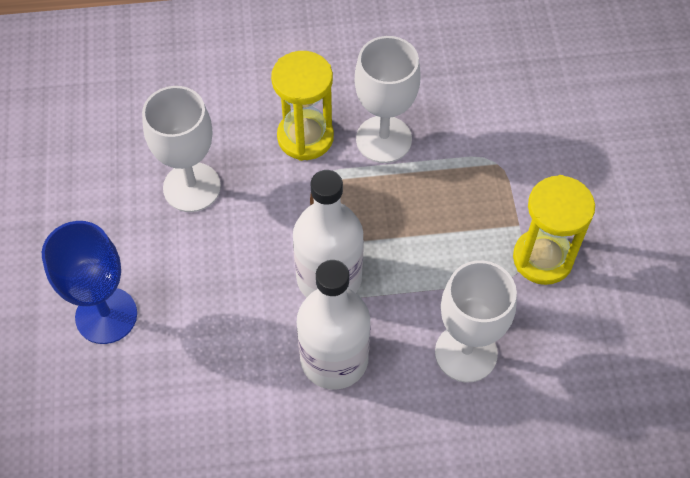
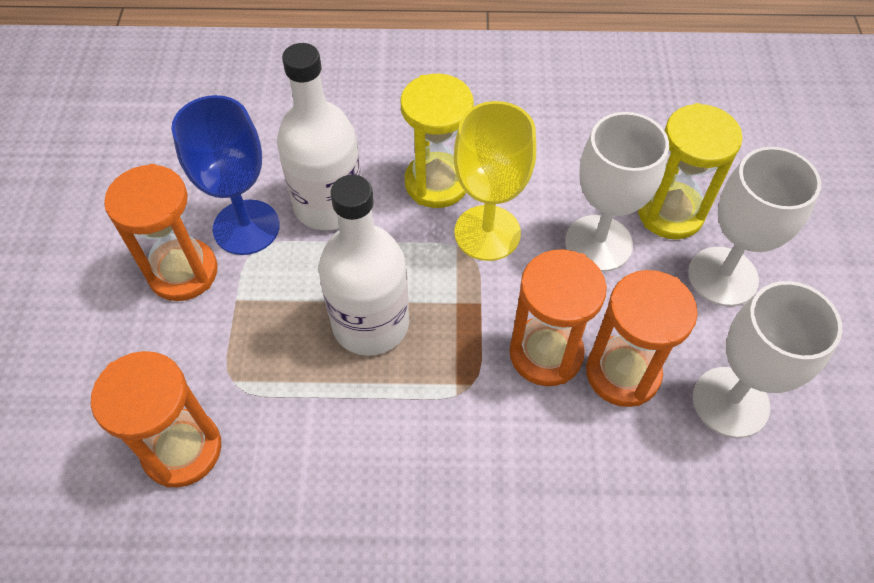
orange hourglass: none = 0 -> [91,351,221,488] [104,164,218,301] [509,249,607,386] [586,270,698,407] = 4
yellow goblet: none = 0 -> [454,101,536,261] = 1

